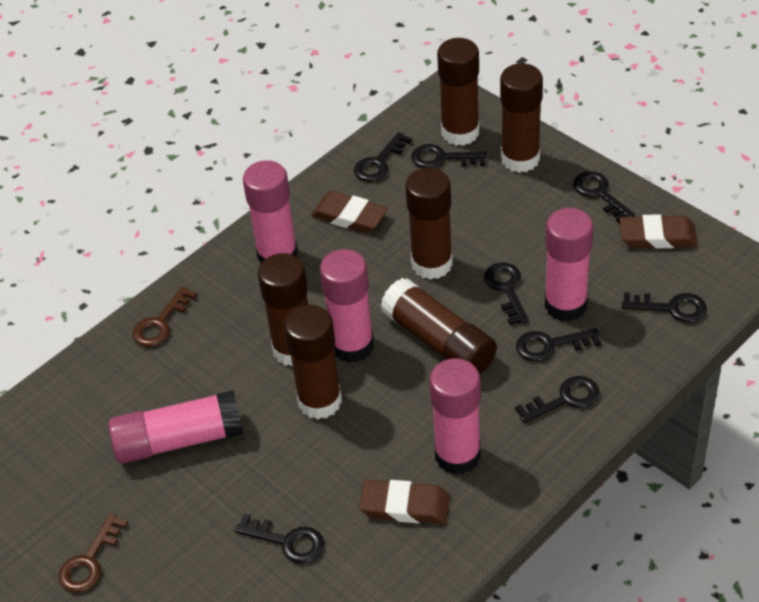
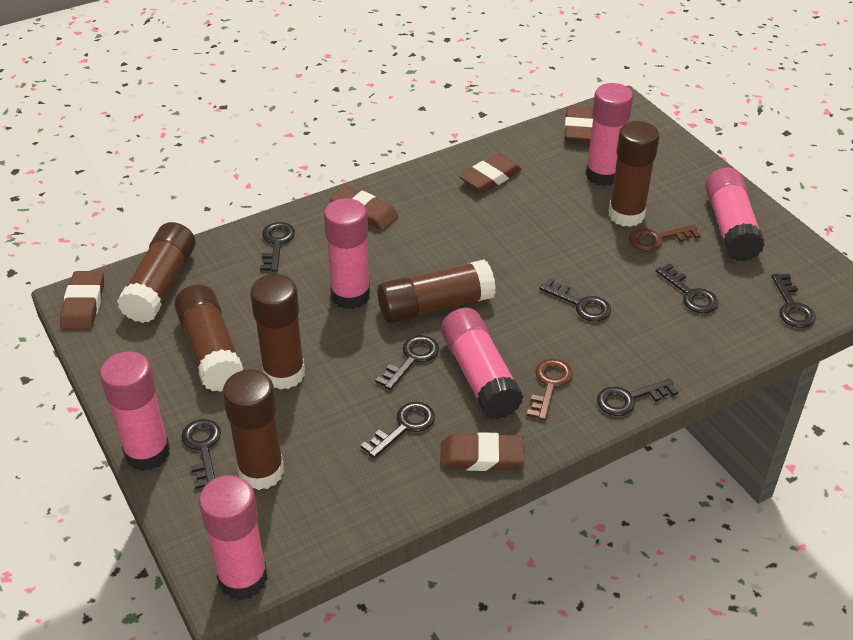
brown eraser: [311,191,388,233] [359,480,450,524] [620,214,698,249] = 3 -> [60,271,104,330] [329,185,398,231] [440,432,524,471] [459,154,522,193] [565,107,593,142] = 5
pink glue stick: [108,390,243,464] [243,160,298,265] [320,249,374,363] [430,358,481,475] [545,208,593,322] = 5 -> [100,351,170,471] [199,475,268,600] [324,198,370,309] [441,308,524,419] [585,83,633,186] [705,168,765,261] = 6

